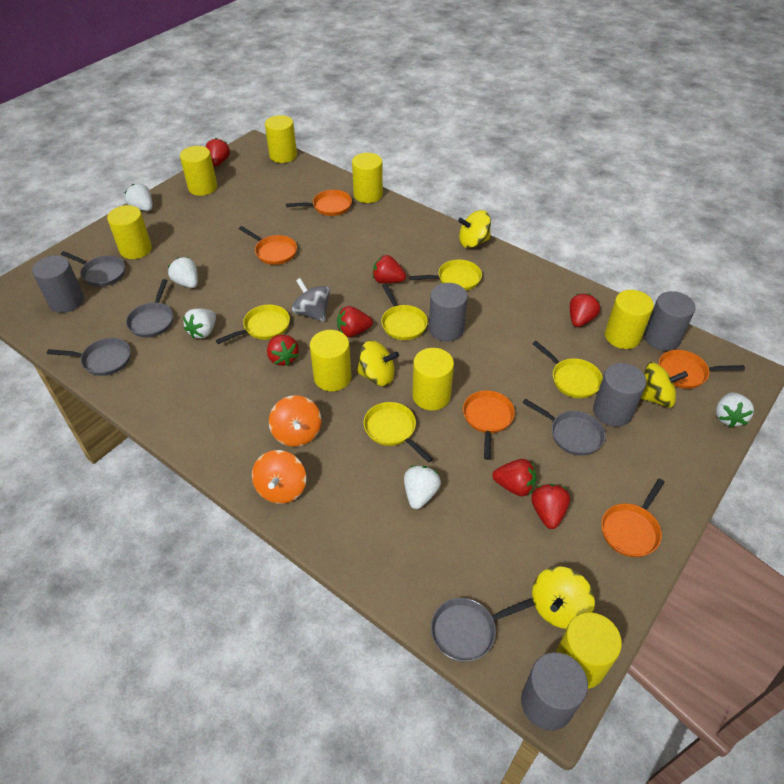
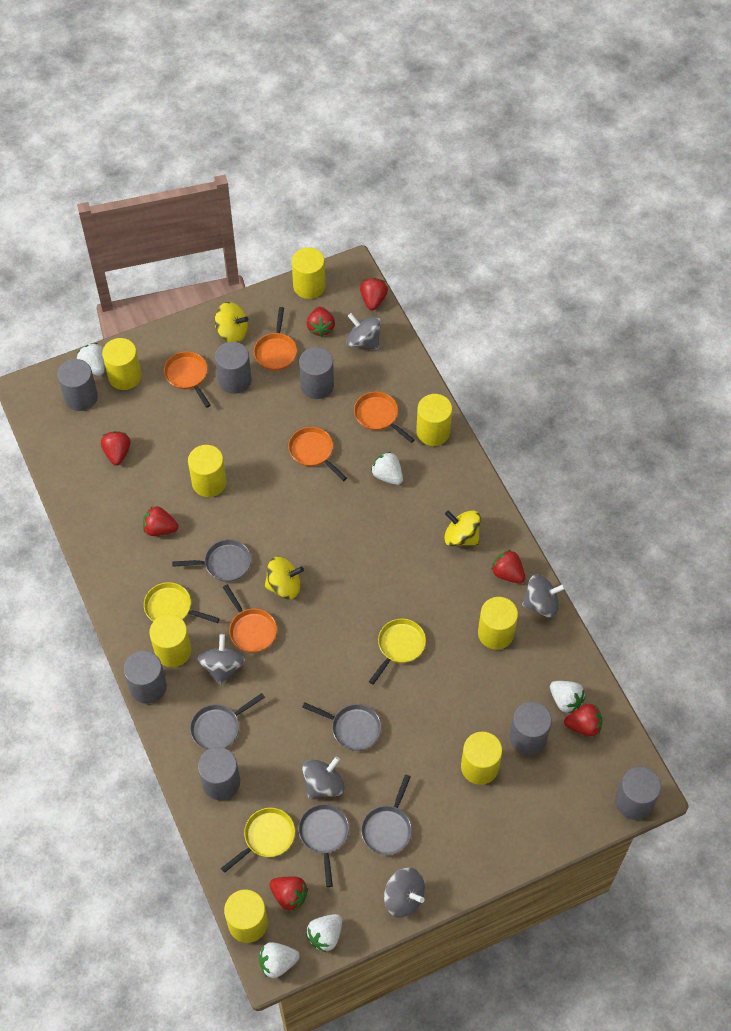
grey cylinder: [32,256,84,313] [429,283,468,342] [521,652,588,731] [593,363,647,427] [644,291,696,351] = 5 -> [57,359,98,411] [124,651,167,704] [198,747,240,800] [215,342,252,394] [299,347,334,399] [509,702,552,755] [615,766,661,820] = 7
grey spinning top: [291,278,330,322] = 1 -> [198,634,245,685] [302,757,345,798] [346,313,381,350] [384,867,425,918] [522,574,565,617] = 5
orange spinning top: [252,450,306,504] [269,395,321,447] = 2 -> none = 0
yellow pan: [216,305,290,344] [364,402,433,463] [381,284,428,340] [409,260,482,291] [532,341,603,398] = 5 -> [144,582,220,623] [221,808,295,873] [369,619,426,685] = 3
yellow spinning top: [357,340,399,386] [458,210,491,248] [532,566,595,629] [641,362,688,408] = 4 -> [215,302,248,343] [264,557,304,599] [444,510,481,546] = 3

